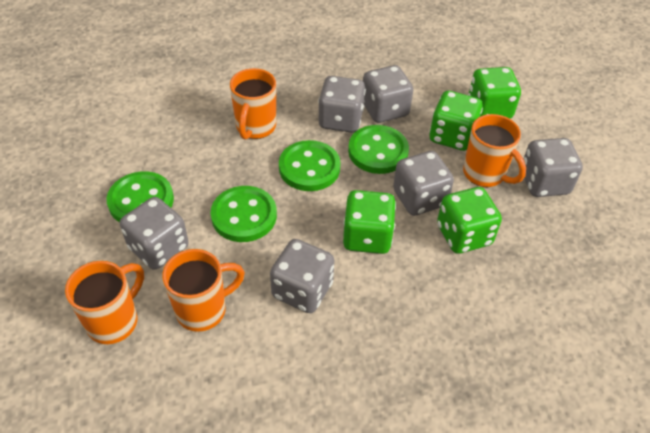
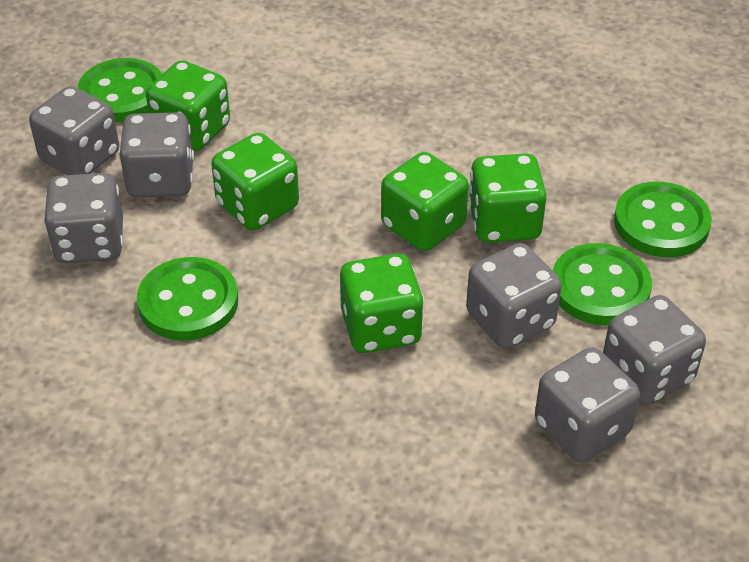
green dice: [343,190,396,254] [429,91,483,151] [437,187,502,254] [468,67,521,119] = 4 -> [146,60,230,151] [211,133,299,230] [340,253,424,353] [381,152,469,251] [468,153,547,243] = 5
orange mug: [65,261,144,344] [162,249,245,332] [230,68,276,140] [463,114,526,187] = 4 -> none = 0

